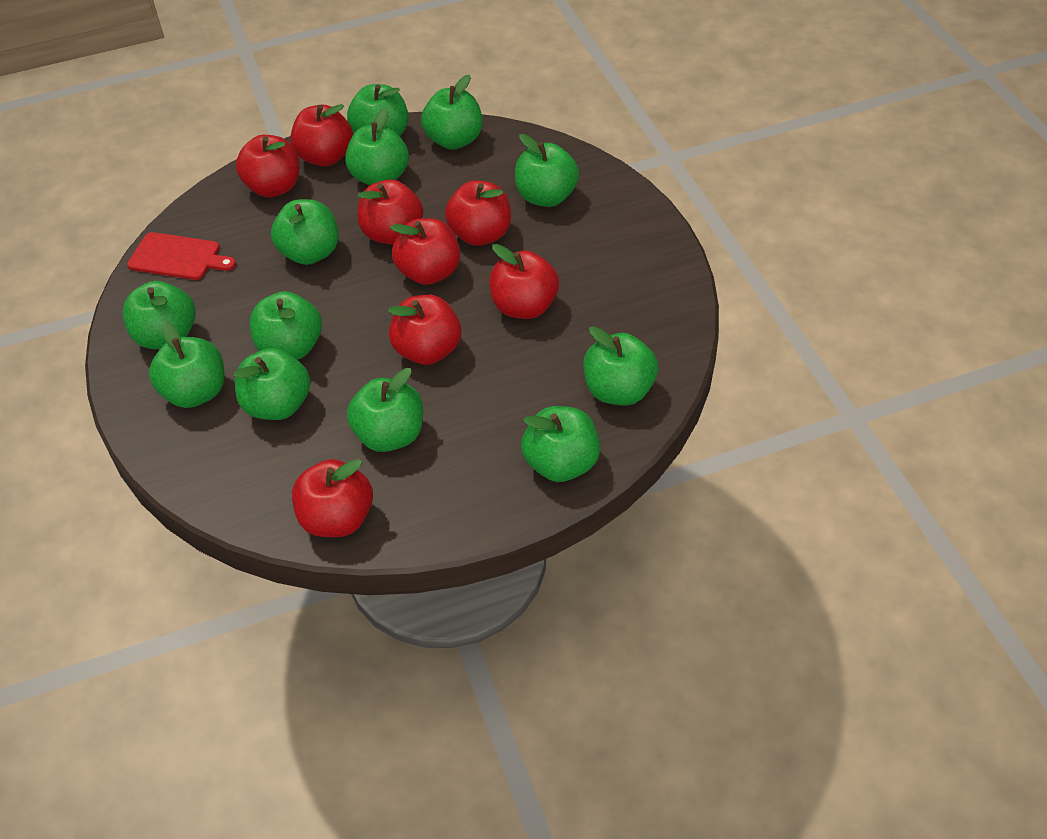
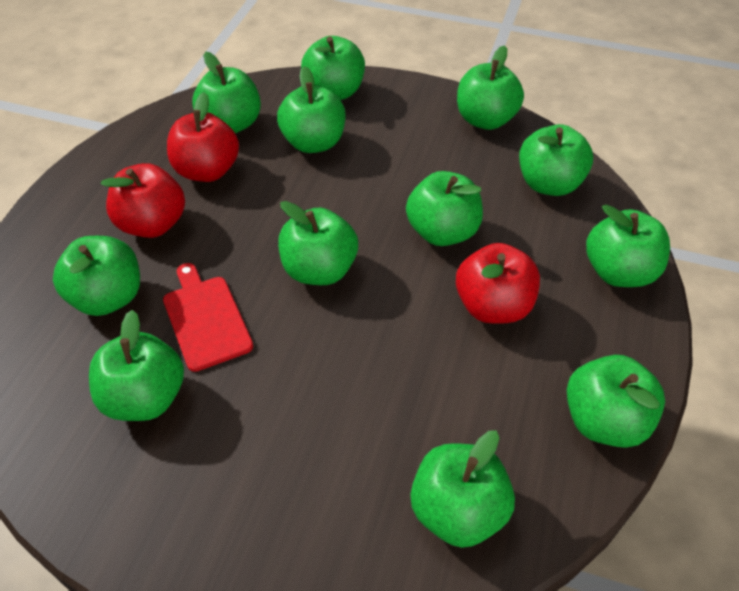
red apple: [236,135,300,197] [291,104,353,167] [292,459,373,537] [357,180,423,245] [388,295,461,365] [390,218,460,285] [445,180,511,246] [489,244,559,319] = 8 -> [101,163,185,238] [167,92,239,182] [456,243,540,324] = 3

